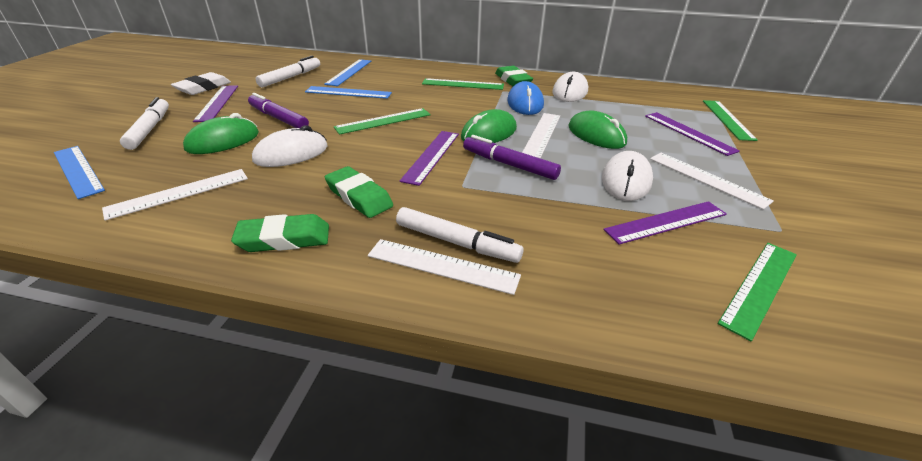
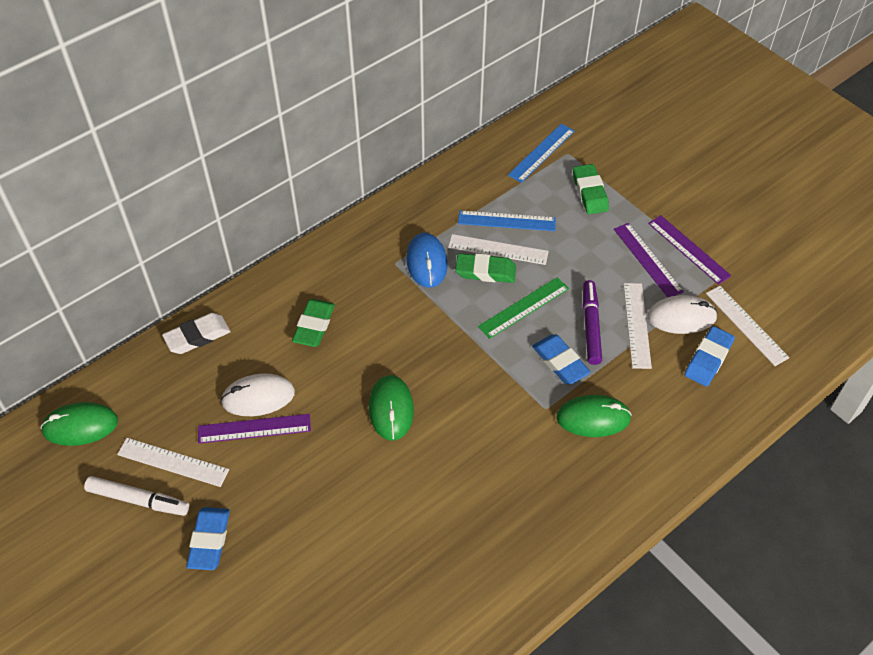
blue eraser: none = 0 -> [186,507,230,570] [532,335,591,384] [685,326,735,387] = 3
blue ruler: [54,146,105,199] [305,86,392,99] [324,59,371,86] = 3 -> [458,210,556,231] [508,124,574,183] = 2
green ruler: [334,108,430,135] [422,78,504,90] [703,100,758,141] [718,243,797,341] = 4 -> [478,277,569,339] = 1
purple marker: [248,93,309,128] [463,135,561,180] = 2 -> [583,280,602,365] = 1
purple ruler: [193,85,238,122] [399,131,459,186] [603,201,727,245] [645,112,740,156] = 4 -> [198,414,311,444] [614,223,684,297] [648,215,731,285] = 3
white marker: [120,97,169,150] [256,56,320,87] [396,207,523,263] = 3 -> [84,476,189,516] = 1
white mouse: [252,125,328,167] [553,72,588,102] [602,151,653,201] = 3 -> [220,374,295,416] [647,295,718,334] = 2

